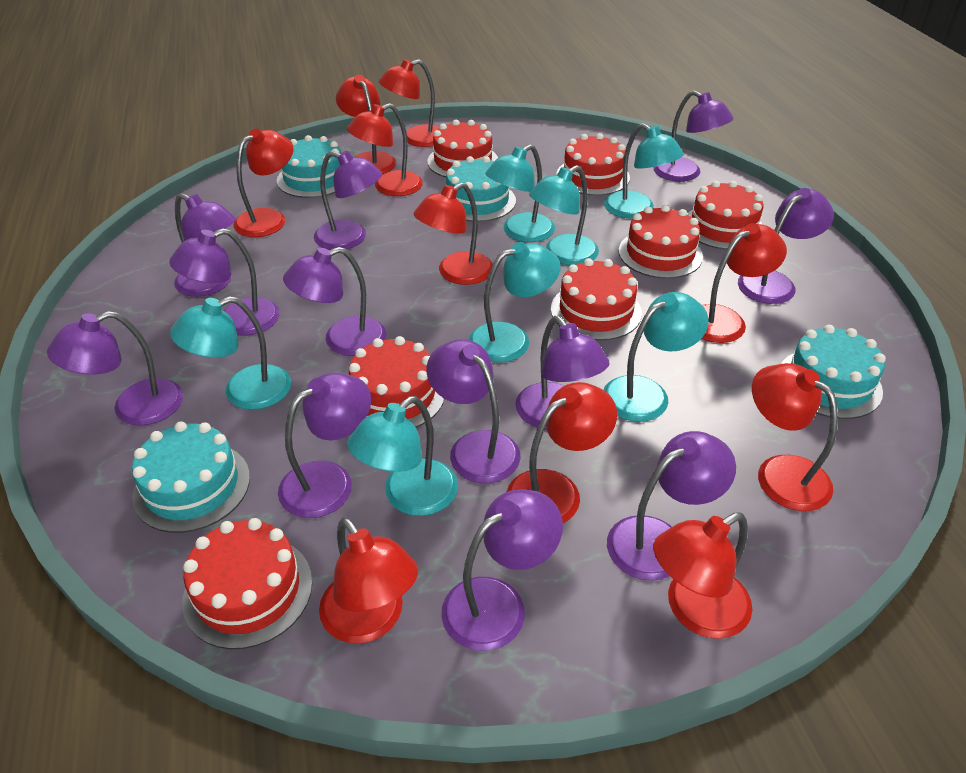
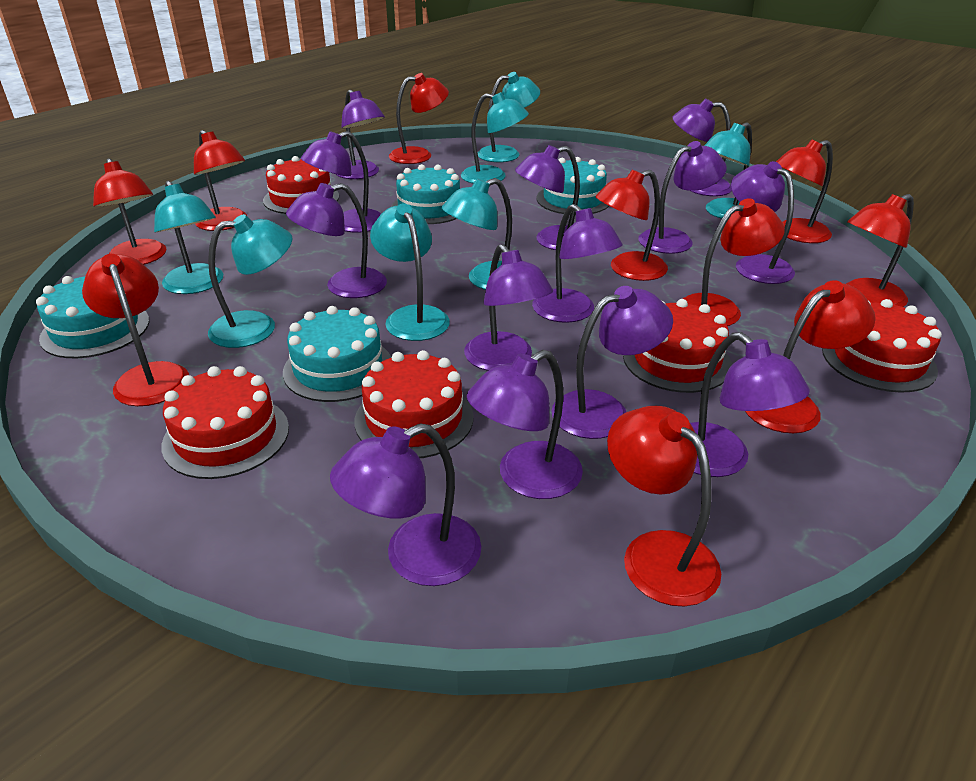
purple lamp: [47,311,183,426] [169,228,279,336] [174,193,236,297] [278,372,371,518] [283,247,386,356] [314,151,382,250] [427,339,521,483] [441,489,563,651] [515,316,609,429] [607,431,736,581] [653,90,733,182] [738,188,834,304] = 12 -> [286,183,387,298] [301,131,381,233] [330,423,481,586] [336,90,385,179] [464,244,553,371] [467,350,583,499] [515,145,580,250] [532,204,623,323] [551,286,673,439] [639,141,727,254] [672,99,732,196] [690,332,810,477] [731,161,795,284] = 13
red cake: [182,518,312,649] [349,336,444,427] [427,120,498,177] [551,258,642,341] [556,133,630,196] [619,205,703,279] [687,181,763,250] = 7 -> [162,366,289,479] [263,156,339,214] [354,350,474,458] [623,299,732,393] [822,299,942,393] = 5

